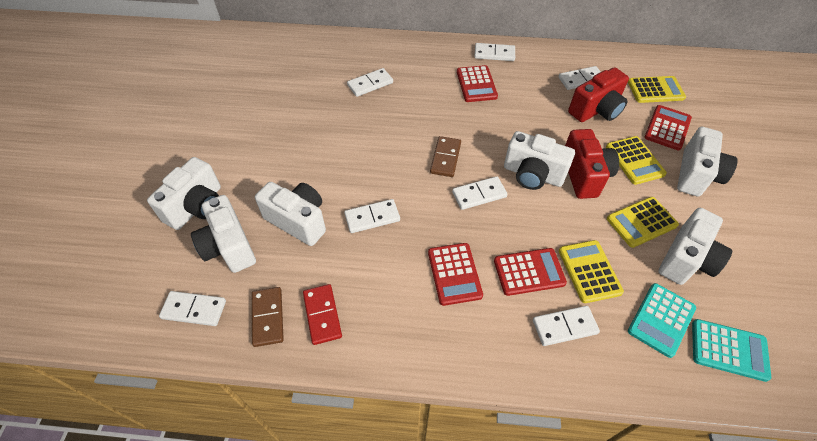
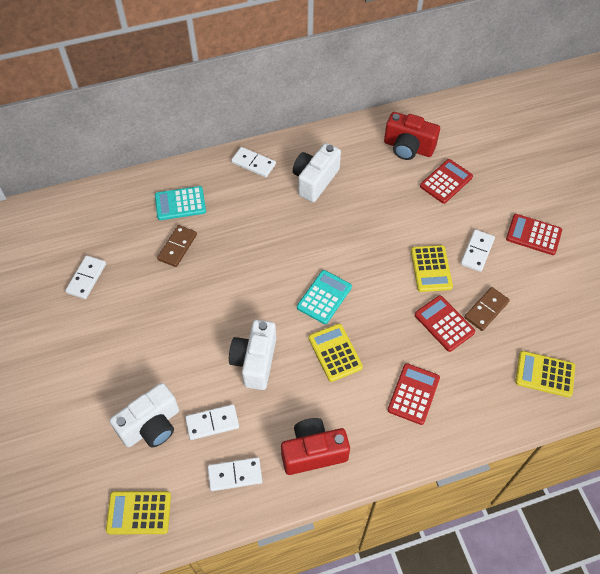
red domino: [303,284,342,345] = 1 -> none = 0
white camera: [147,157,221,230] [191,195,256,273] [255,182,326,246] [504,131,575,190] [658,208,732,285] [677,127,738,197] = 6 -> [110,383,179,448] [229,320,276,390] [293,143,341,202] = 3
white domino: [159,291,226,326] [344,199,400,233] [347,68,393,97] [452,176,508,210] [474,43,515,61] [533,306,600,346] [558,66,601,90] = 7 -> [65,255,106,299] [185,404,239,440] [208,457,262,491] [231,147,276,177] [461,229,495,272] = 5

